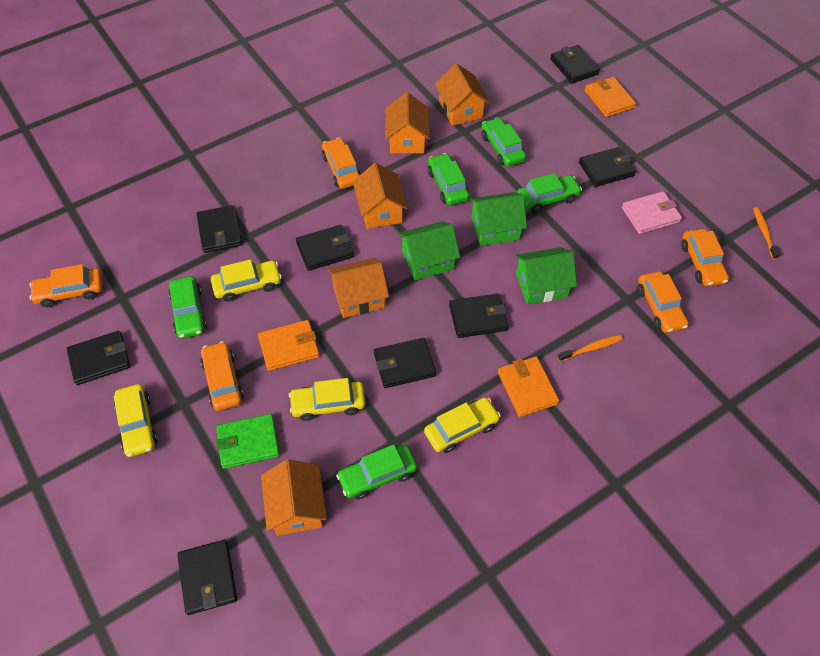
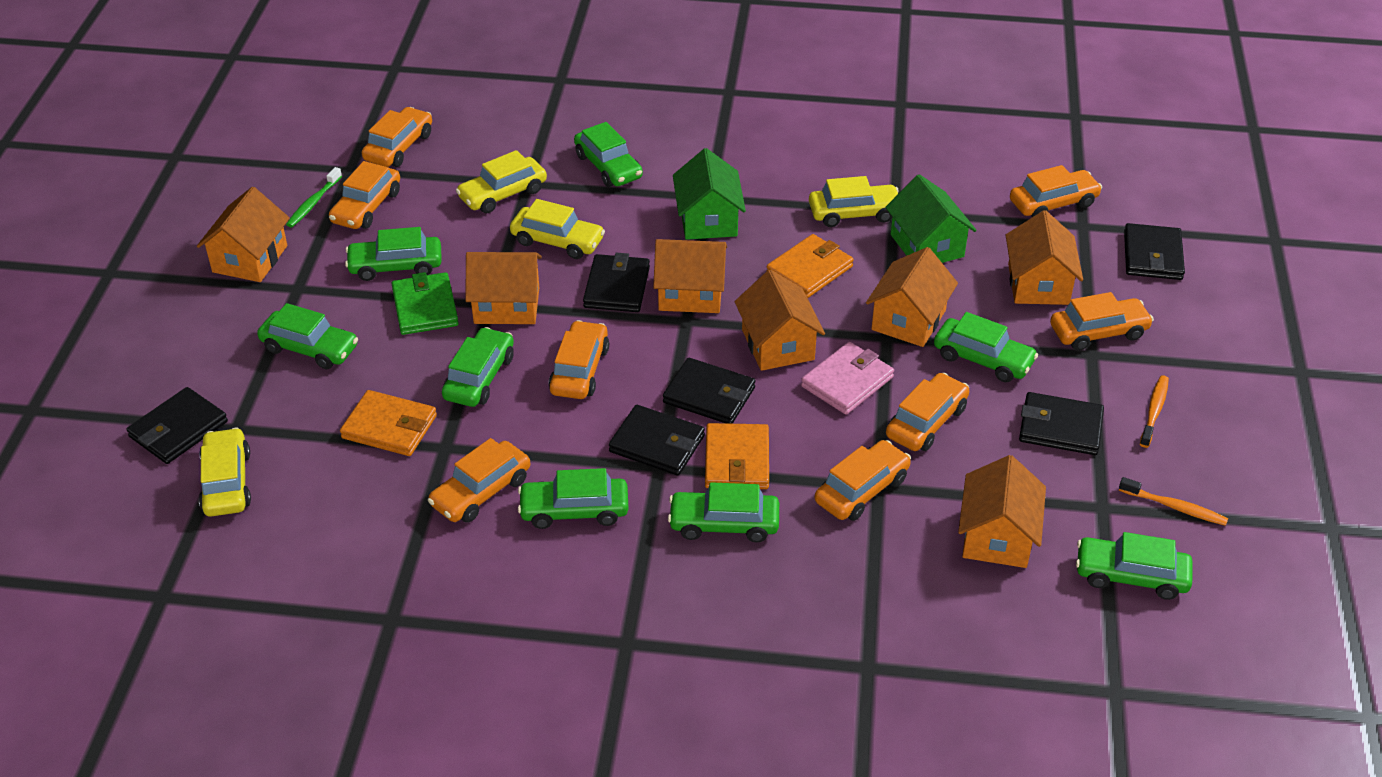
black wallet: [67,331,130,385] [177,540,237,615] [197,205,242,253] [296,225,354,271] [374,338,436,388] [449,293,508,338] [550,45,600,84] [579,147,636,187] = 8 -> [126,387,228,464] [583,253,650,312] [609,405,705,475] [663,358,756,424] [1019,392,1104,455] [1124,223,1185,280] = 6
green car: [169,276,207,339] [336,444,417,500] [428,153,469,205] [481,117,526,167] [517,173,582,213] = 5 -> [257,303,358,369] [345,227,442,281] [442,327,514,407] [518,468,629,529] [574,122,643,187] [668,482,779,543] [934,312,1038,382] [1076,532,1193,600] = 8
green house: [398,221,460,280] [470,192,527,246] [515,247,577,304] = 3 -> [673,148,746,240] [886,174,977,263] = 2
green toothbrush: none = 0 -> [286,167,342,227] = 1
orange car: [29,264,103,307] [200,341,244,411] [322,138,361,189] [637,271,688,333] [681,229,729,286] = 5 -> [329,161,400,229] [362,107,432,167] [428,438,530,523] [549,320,609,399] [815,440,911,521] [886,373,969,451] [1010,165,1102,217] [1050,292,1154,351] = 8
orange house: [261,459,327,536] [328,258,389,318] [353,163,408,229] [385,92,430,153] [435,64,490,126] = 5 -> [197,187,290,282] [465,252,542,324] [653,239,727,313] [735,269,825,371] [866,247,958,347] [958,455,1046,568] [1006,210,1083,305] = 7

